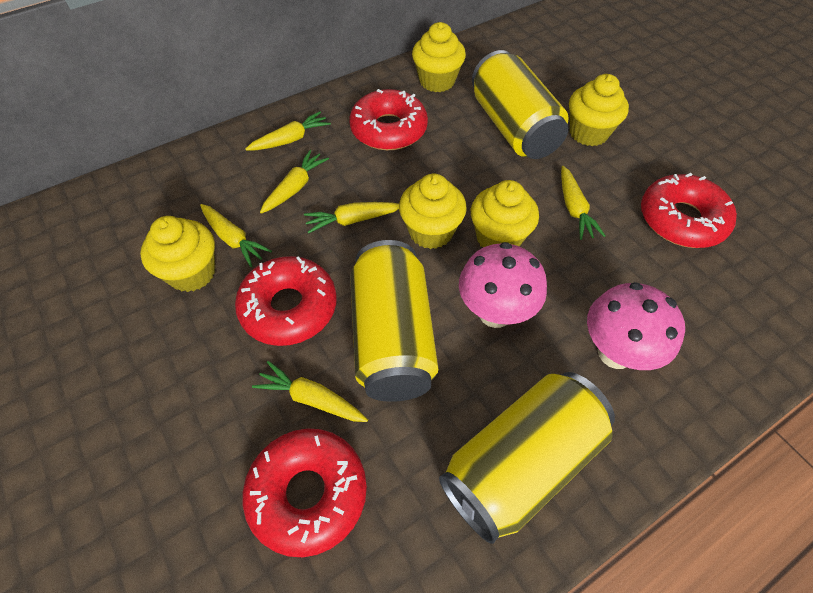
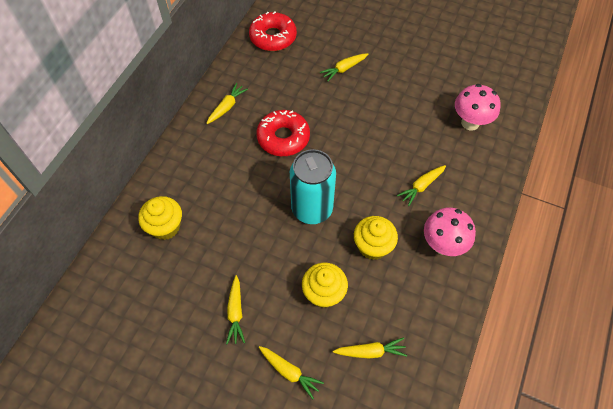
red donut: [235,256,336,346] [243,428,367,557] [349,89,428,150] [641,173,737,248] = 4 -> [249,11,297,51] [256,110,310,156] = 2
turquoise can: none = 0 -> [290,149,336,224] = 1
yellow can: [350,240,438,402] [439,372,615,544] [472,50,569,159] = 3 -> none = 0
yellow cupcake: [140,216,215,292] [399,174,467,249] [412,22,466,92] [471,180,539,247] [569,74,629,146] = 5 -> [138,196,182,240] [302,263,348,308] [354,216,398,260] = 3

